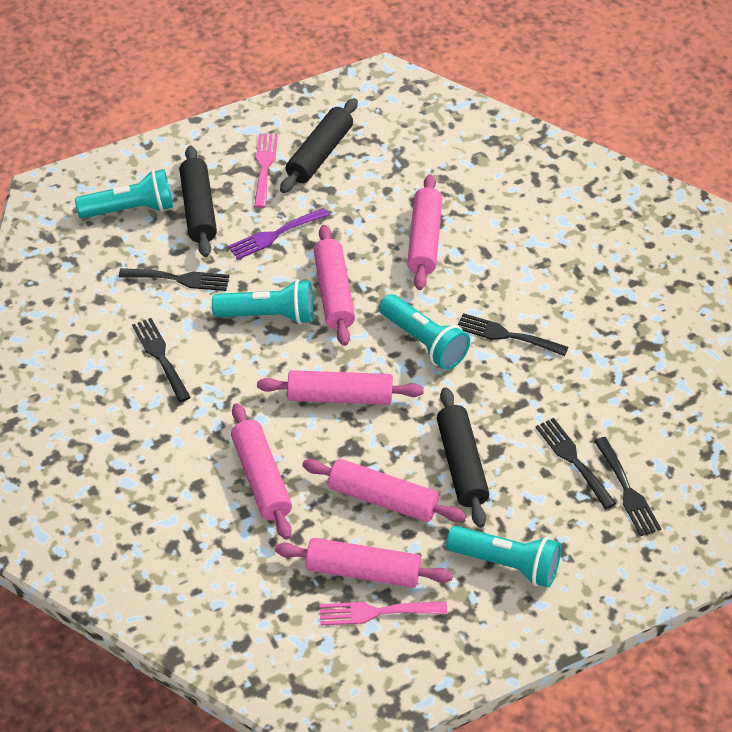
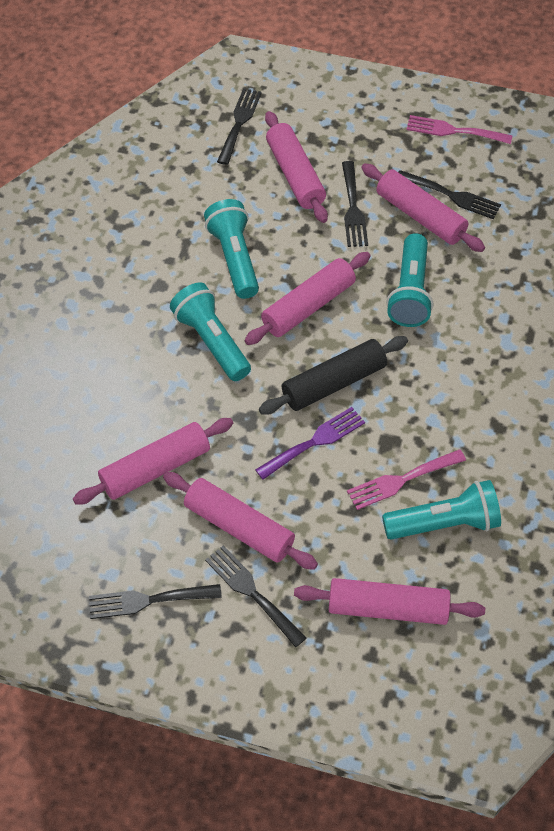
black rolling pin: [179,146,217,257] [280,98,358,193] [437,387,489,528] = 3 -> [259,336,408,415] = 1

